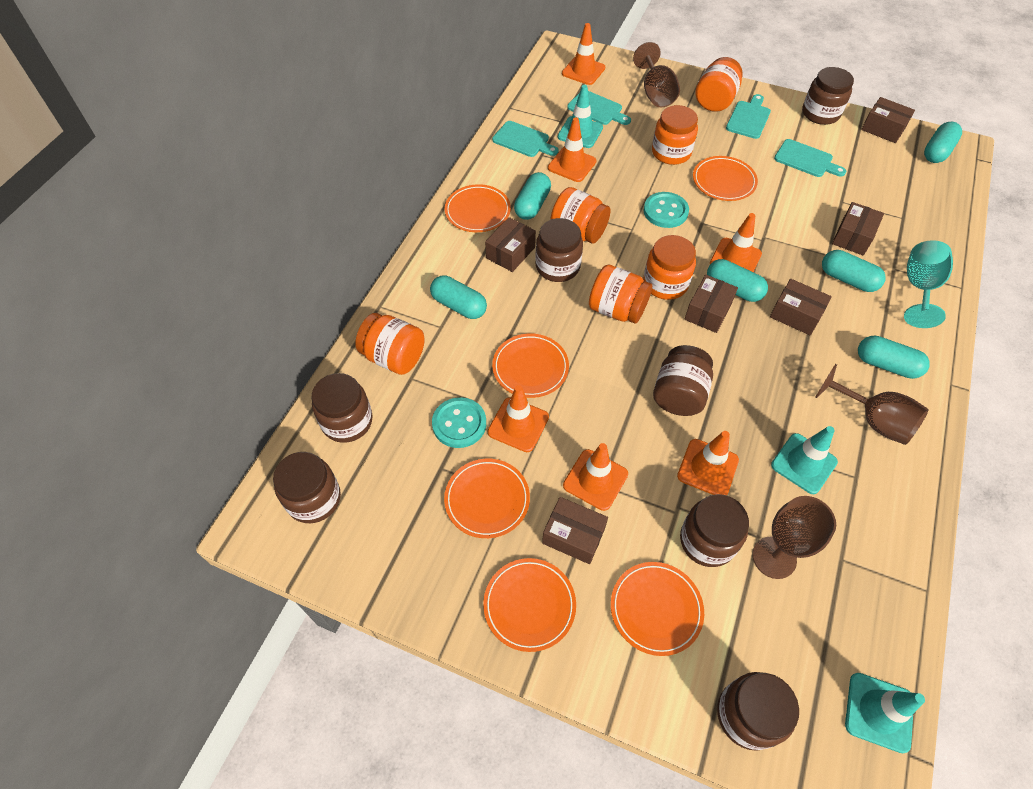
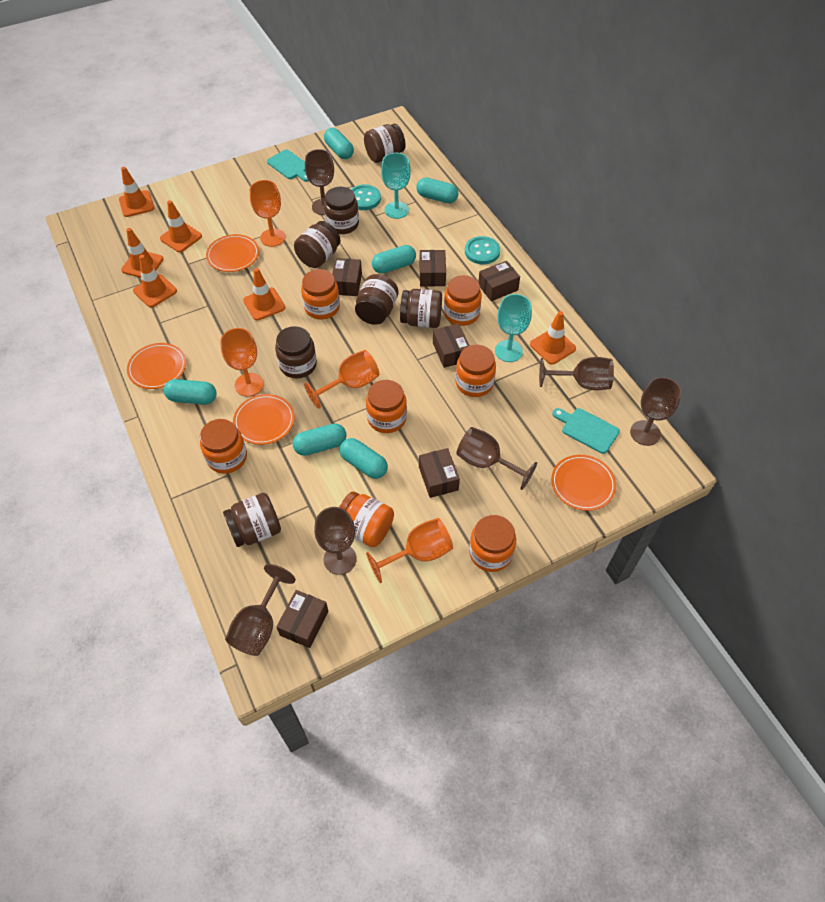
brown goblet: [633,42,680,107] [753,496,836,579] [815,364,929,445] = 3 -> [225,564,296,656] [305,149,334,215] [314,507,357,575] [456,427,537,490] [539,357,614,390] [630,377,682,446] = 6
orange goblet: none = 0 -> [220,328,264,397] [250,180,285,247] [304,350,379,409] [366,518,453,583] = 4
orange jar: [355,313,425,375] [551,187,611,244] [589,265,652,324] [643,235,696,300] [652,105,698,165] [696,57,743,112] = 6 -> [200,419,247,474] [301,269,340,320] [339,491,394,547] [366,380,407,433] [444,275,482,326] [456,344,496,397] [469,515,516,572] = 7
orange plate: [444,459,530,538] [445,184,511,232] [483,558,576,652] [492,333,569,398] [611,562,704,656] [693,156,758,201] = 6 -> [127,343,186,389] [206,234,259,272] [233,394,295,445] [551,455,616,511] = 4
turquoise cutting board: [492,121,559,157] [567,91,631,125] [726,94,771,139] [774,139,846,177] = 4 -> [267,149,309,182] [552,408,620,454] = 2
turquoise goblet: [904,240,953,328] = 1 -> [381,153,411,219] [495,294,532,362] = 2
turquoise traffic cone: [558,85,603,148] [771,426,838,494] [845,673,925,753] = 3 -> none = 0

